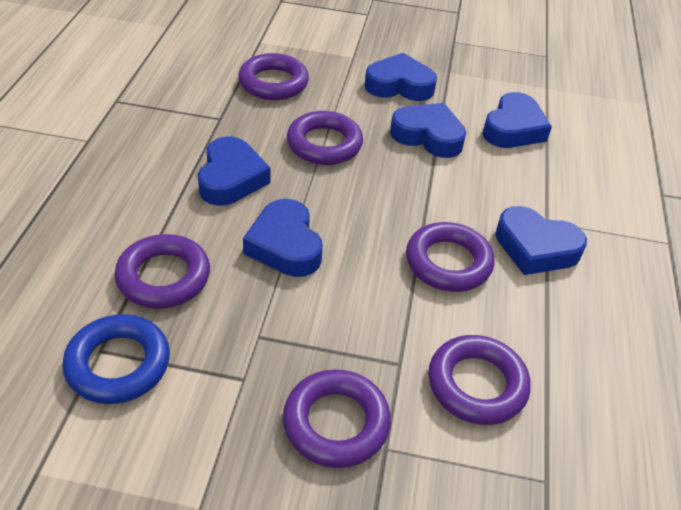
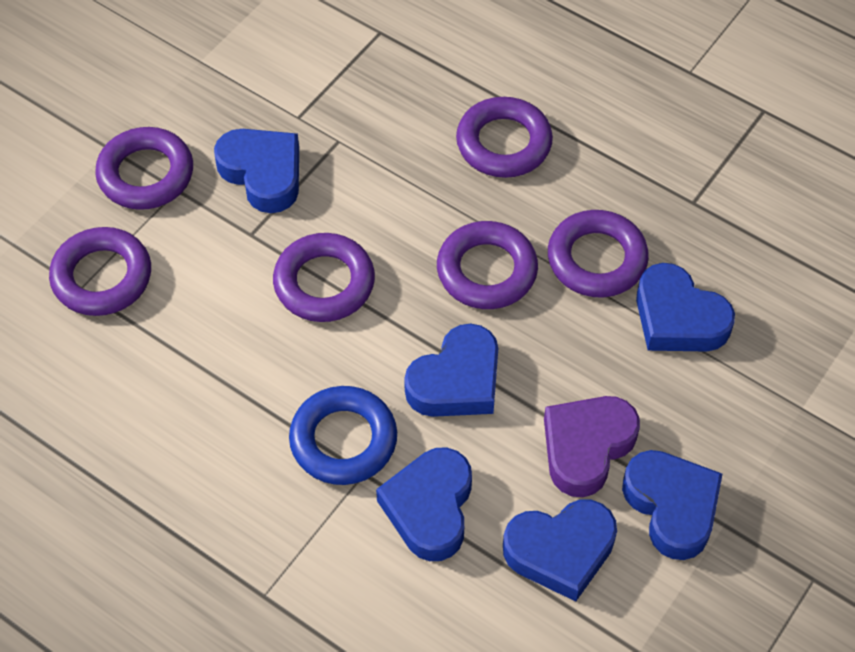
purple heart: none = 0 -> [544,396,640,497] = 1

